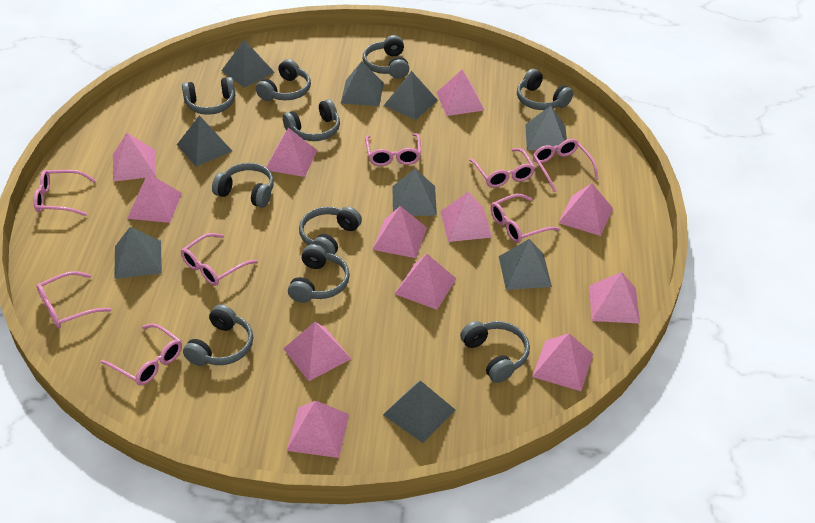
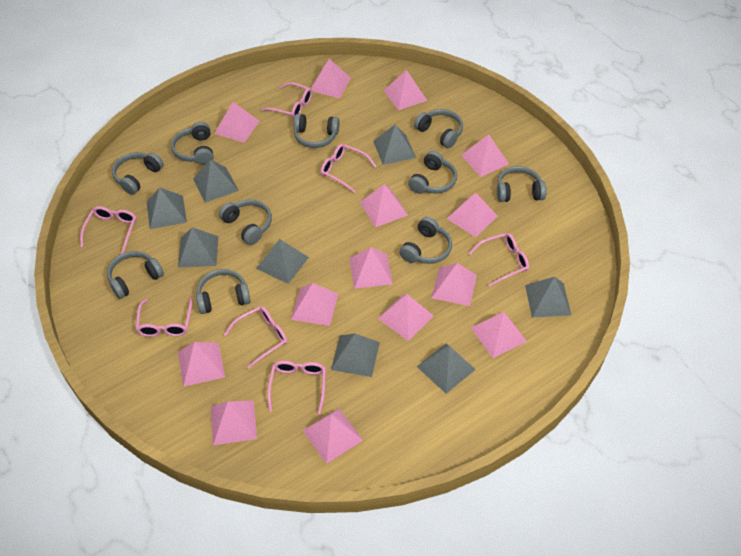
grey pyramid: [114,227,162,279] [177,115,232,167] [221,40,275,88] [340,61,384,106] [383,381,456,443] [384,71,438,120] [392,168,437,216] [499,239,552,290] [525,106,567,151] = 9 -> [147,187,187,229] [178,227,218,268] [193,160,239,203] [256,239,309,284] [331,333,380,377] [373,124,416,165] [417,343,476,394] [525,277,571,317] = 8
pink glasses: [34,170,96,216] [37,271,111,328] [101,323,182,386] [181,233,257,286] [365,133,421,166] [469,148,535,188] [491,194,560,243] [533,139,599,192] = 8 -> [80,206,136,254] [136,298,192,337] [224,306,287,369] [261,82,312,119] [267,361,326,414] [321,144,376,193] [469,233,529,287] = 7
pink pyramid: [113,133,156,182] [127,173,182,223] [266,128,317,177] [283,322,351,381] [287,401,349,458] [372,206,427,258] [395,254,456,310] [436,70,485,116] [440,192,492,242] [532,333,593,391] [558,183,613,236] [589,272,640,324] = 12 -> [178,342,225,387] [211,400,257,445] [214,102,260,143] [291,283,338,326] [303,408,363,464] [311,59,351,98] [349,247,393,289] [360,184,408,227] [378,294,434,341] [383,70,427,111] [431,263,477,306] [447,193,498,237] [461,134,509,177] [471,312,527,358] = 14

